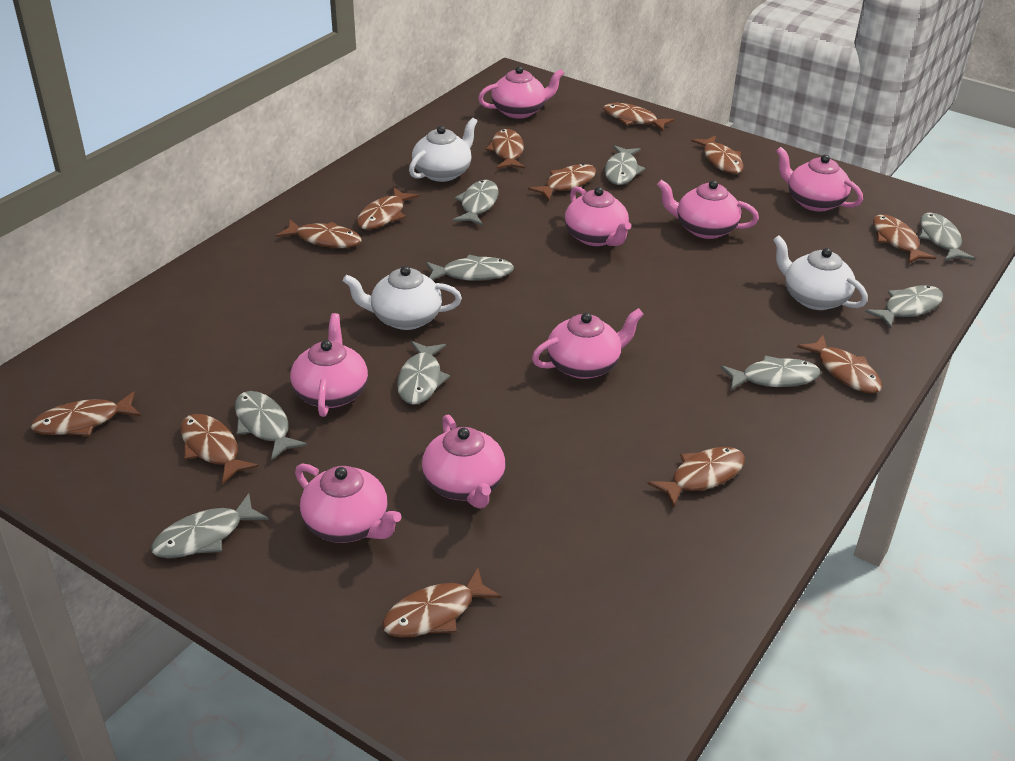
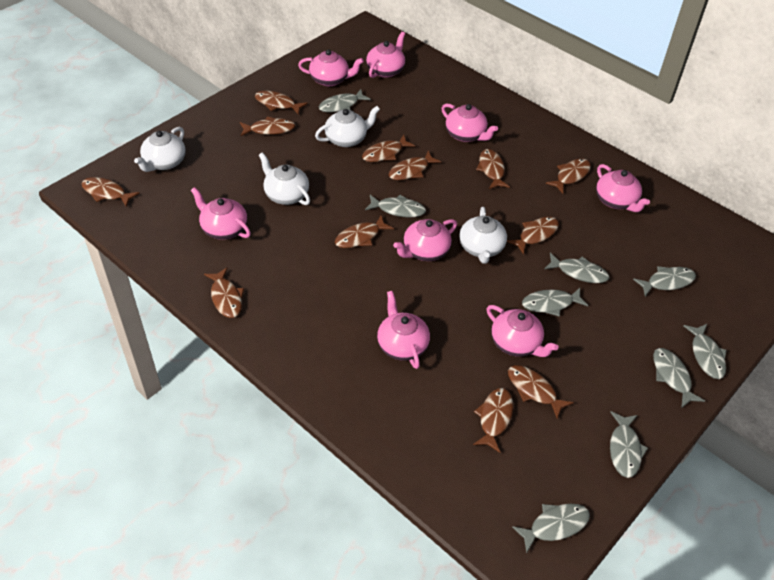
white teapot: [343,266,462,330] [409,118,478,182] [773,235,868,310] = 3 -> [134,127,186,172] [259,152,310,205] [315,106,380,147] [459,207,507,264] = 4

